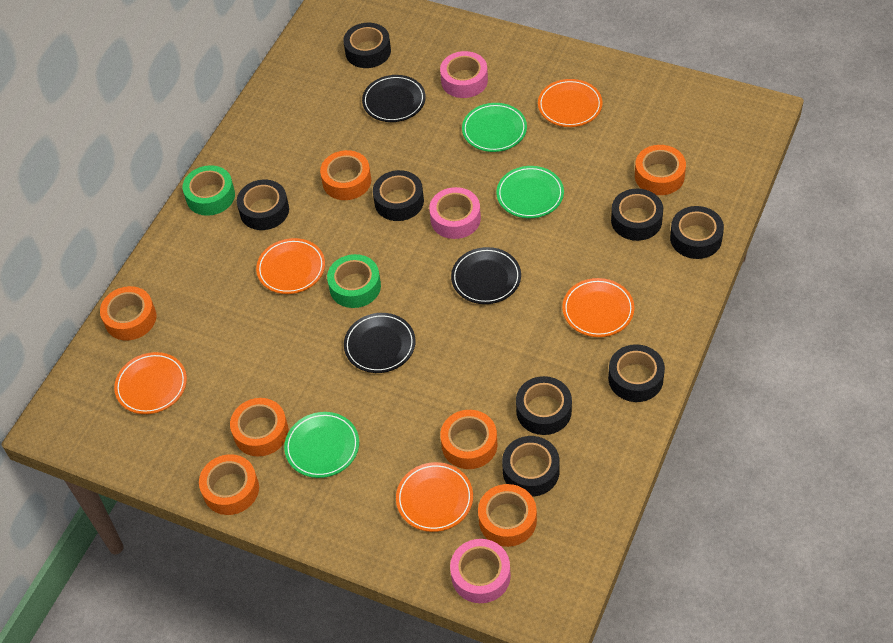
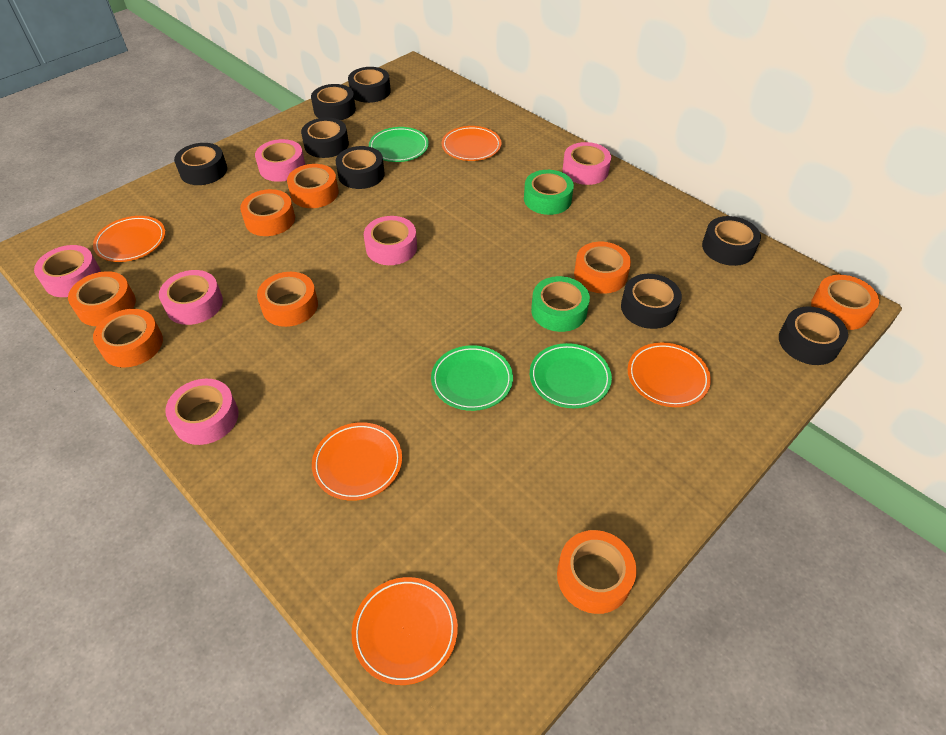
black plate: [344,313,415,373] [362,75,426,122] [451,247,521,304] = 3 -> none = 0
orange tape: [100,286,156,340] [199,454,259,515] [230,398,288,456] [320,150,371,200] [440,410,498,469] [478,484,537,547] [635,145,686,195] = 7 -> [68,271,136,326] [93,309,163,368] [240,189,295,236] [257,272,318,327] [287,164,339,208] [557,530,636,614] [574,242,631,294] [811,275,879,330] = 8
pink tape: [429,187,481,239] [440,51,488,98] [450,539,511,603] = 3 -> [34,245,101,297] [159,270,223,325] [165,379,239,445] [255,139,305,182] [364,216,417,265] [563,142,611,185] = 6

